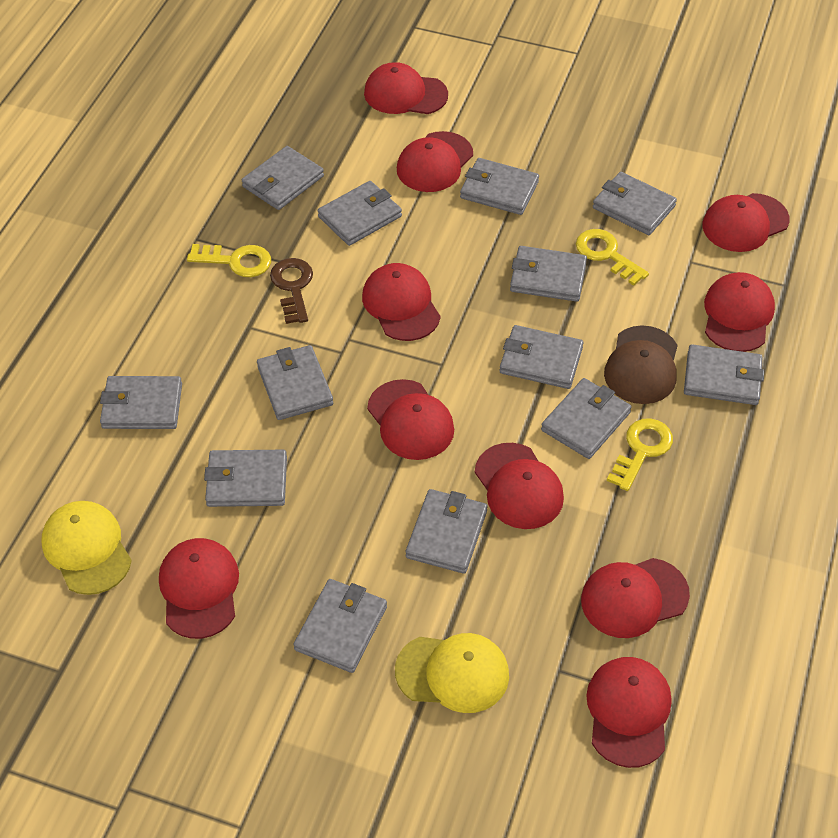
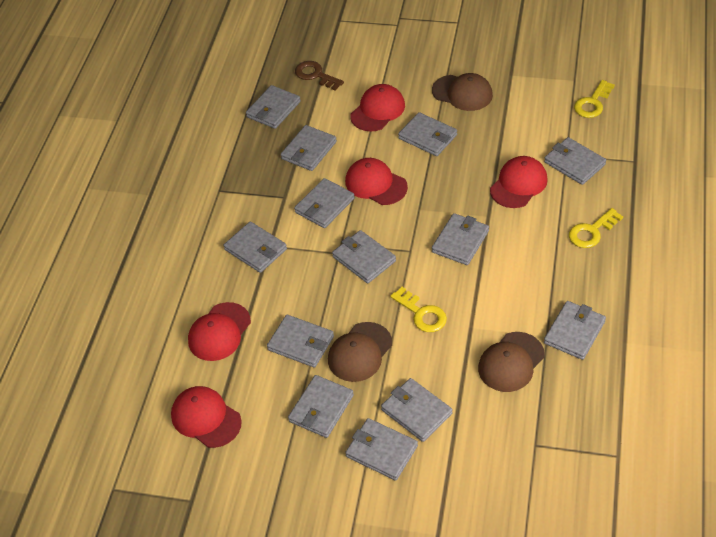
brown cap: [604,325,678,404] = 1 -> [328,322,392,382] [432,73,493,111] [478,332,545,392] = 3
red cap: [159,538,239,639] [362,263,441,341] [364,62,448,114] [367,379,454,460] [397,131,473,192] [475,443,564,529] [581,558,690,638] [586,657,671,768] [702,193,789,252] [704,272,775,352] = 10 -> [171,386,242,448] [188,302,251,361] [345,158,408,205] [350,84,405,132] [490,156,548,208] = 5
yellow cap: [42,501,132,595] [395,633,509,713] = 2 -> none = 0

